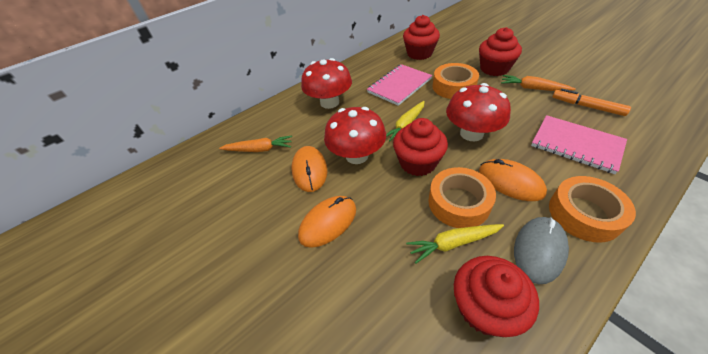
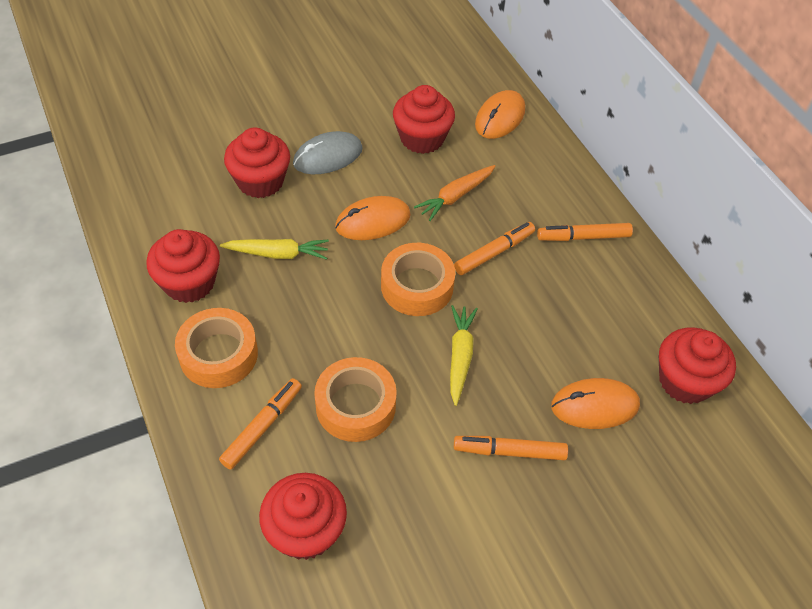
orange carrot: [219,136,292,152] [501,75,576,91] = 2 -> [414,165,495,221] = 1
orange marker: [552,89,631,116] = 1 -> [219,378,302,470] [454,222,535,275] [454,436,568,460] [537,223,633,241] = 4
pink notebook: [367,64,432,106] [531,115,627,174] = 2 -> none = 0
red cupcake: [393,118,448,176] [403,15,440,60] [454,256,539,337] [479,27,522,76] = 4 -> [146,229,220,303] [224,127,290,198] [259,473,347,560] [393,85,455,154] [659,327,736,404] = 5
red mushroom: [301,58,352,109] [324,107,386,164] [446,83,511,141] = 3 -> none = 0

